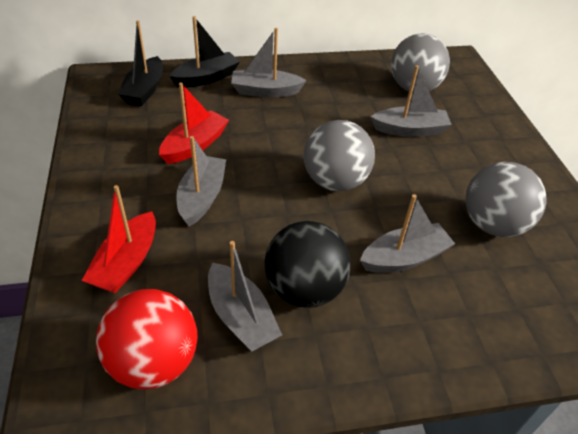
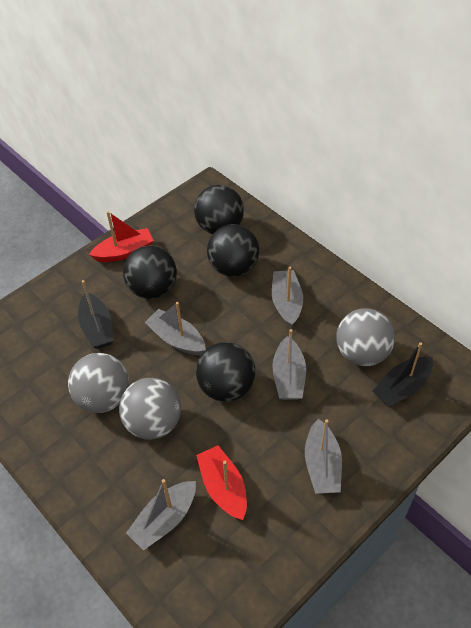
black ball: [265,221,351,308] = 1 -> [123,246,177,299] [194,185,244,234] [196,342,256,402] [207,224,259,277] = 4
red ball: [96,289,197,389] = 1 -> none = 0

